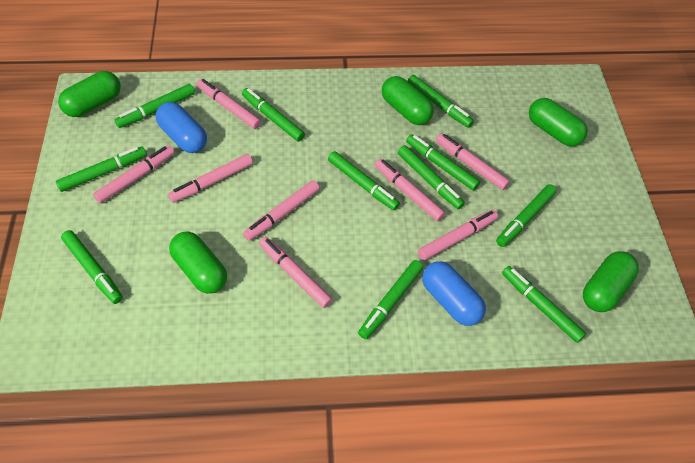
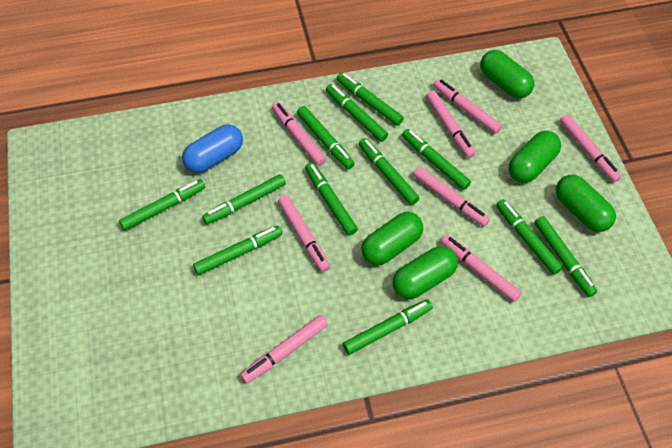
blue capsule: [156,102,207,153] [422,261,486,326] = 2 -> [182,124,243,173] = 1
green marker: [56,147,147,192] [61,230,123,304] [115,84,195,128] [242,88,305,142] [328,151,400,210] [358,260,423,339] [398,145,465,209] [406,134,480,191] [408,75,474,128] [496,184,557,247] [502,266,586,343] = 11 -> [119,179,205,231] [193,226,282,275] [202,174,286,224] [297,106,355,169] [305,162,358,235] [326,84,388,142] [337,73,404,126] [343,299,433,355] [359,138,419,205] [402,129,471,190] [496,199,563,275] [534,216,597,297] = 12

